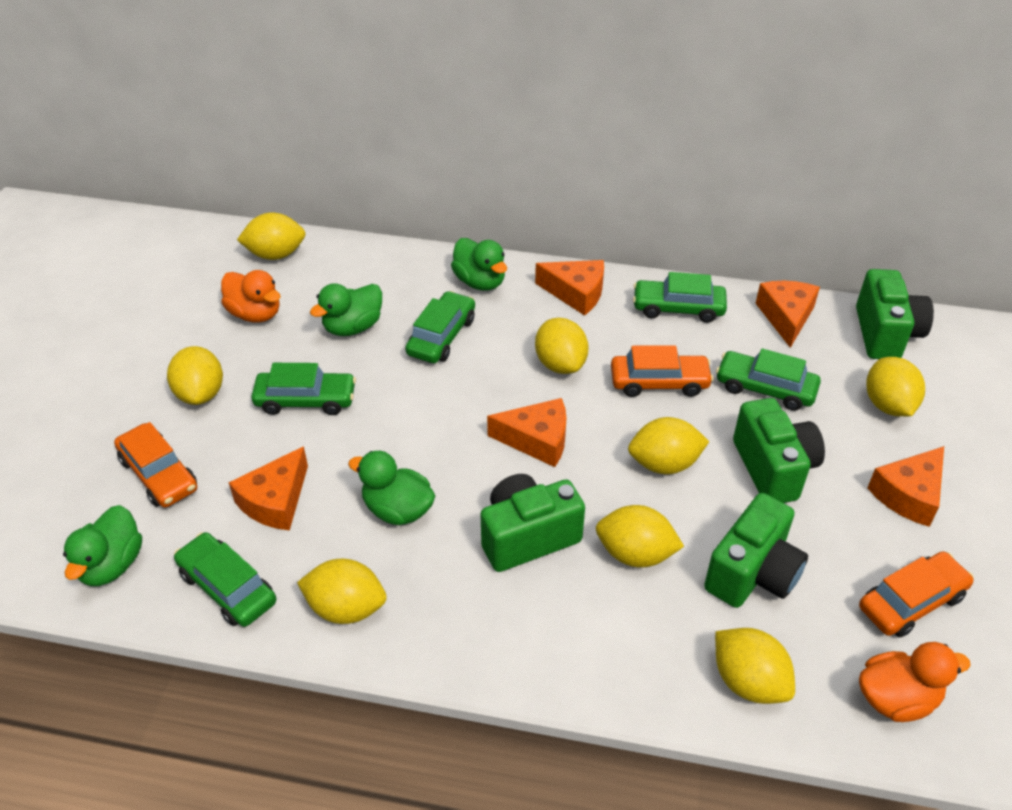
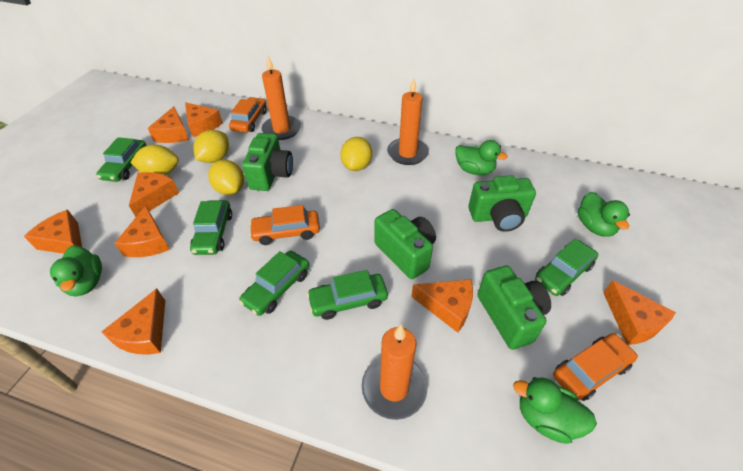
orange candle: none = 0 -> [262,56,301,140] [362,325,427,420] [387,78,429,165] = 3
orange cheese: [229,446,308,531] [487,398,567,467] [535,260,604,316] [755,281,820,348] [867,446,944,527] = 5 -> [24,210,82,254] [102,288,165,355] [114,206,170,257] [129,172,179,217] [148,106,189,143] [185,102,223,137] [411,279,473,333] [603,280,676,345] = 8
orange duck: [221,270,281,323] [859,642,971,722] = 2 -> none = 0
yellow lemon: [167,346,223,405] [237,213,306,260] [297,558,387,624] [535,318,589,374] [596,505,684,567] [628,417,709,474] [715,628,795,704] [866,357,925,416] = 8 -> [130,144,179,175] [193,130,229,163] [208,160,244,195] [340,137,372,171] = 4

